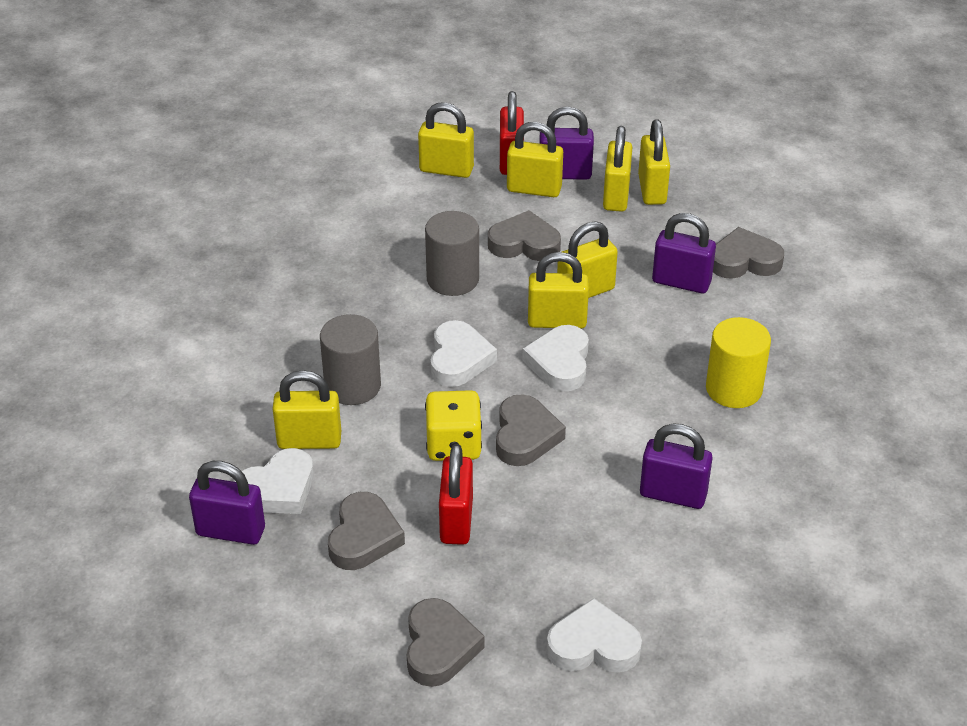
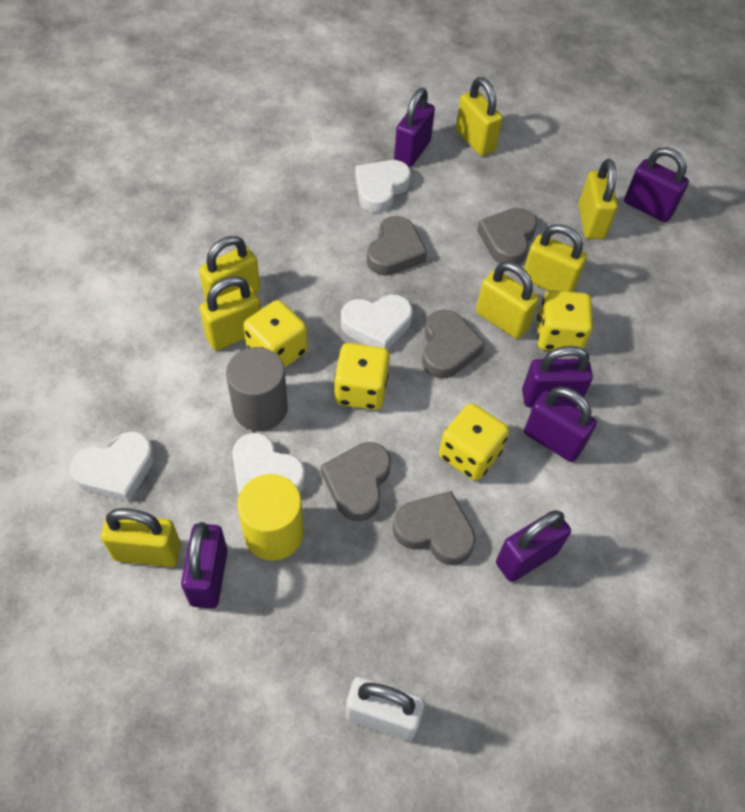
grey cylinder: [320,314,381,405] [425,211,479,296] = 2 -> [226,347,288,431] = 1
purple padlock: [189,461,265,545] [539,107,594,180] [640,423,713,509] [652,213,716,293] = 4 -> [181,522,228,609] [394,88,435,167] [496,510,571,582] [522,346,593,407] [524,387,597,462] [624,147,689,222] = 6
red padlock: [439,444,473,545] [500,91,524,175] = 2 -> none = 0
white padlock: none = 0 -> [346,677,425,741] = 1
yellow dice: [425,390,482,461] = 1 -> [243,300,308,368] [334,343,390,410] [439,403,509,481] [537,290,593,351] = 4

